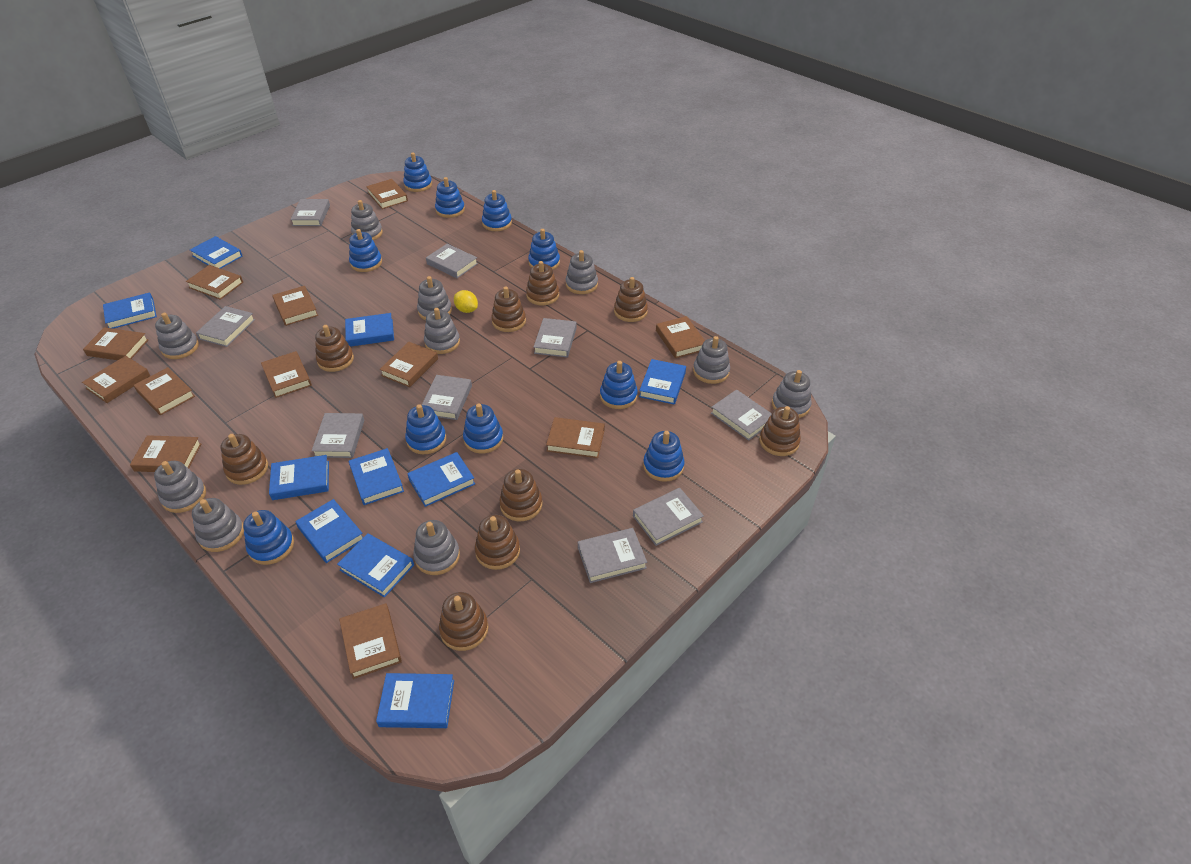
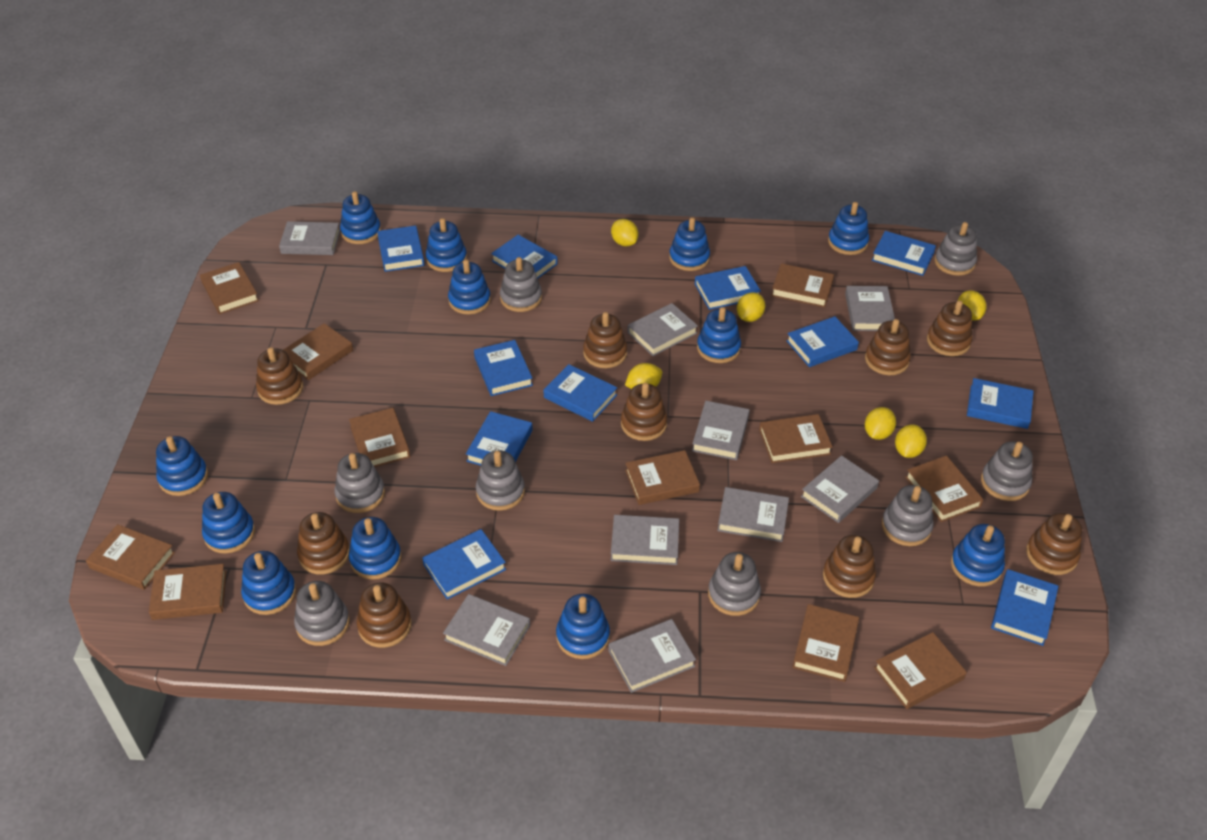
blue book: [103,292,157,329] [190,236,243,269] [269,455,329,500] [295,499,363,563] [337,534,414,598] [345,313,394,347] [349,448,404,505] [376,673,454,728] [407,452,475,507] [639,359,686,405] = 10 -> [377,226,425,272] [422,529,506,600] [466,411,533,466] [474,340,533,396] [491,235,558,279] [543,364,617,422] [695,266,761,310] [786,316,859,367] [872,231,936,276] [967,378,1034,429] [991,569,1059,646] = 11
blue stacking toy: [243,510,294,565] [349,229,382,272] [403,152,432,192] [405,404,446,454] [435,177,465,218] [463,404,503,454] [482,190,512,231] [528,229,560,270] [600,361,638,409] [643,431,685,482] = 10 -> [156,436,208,496] [202,492,255,554] [241,551,296,615] [340,191,381,244] [349,517,401,580] [426,218,467,272] [448,260,491,315] [556,594,610,659] [669,217,710,271] [697,307,741,363] [828,202,869,255] [951,524,1005,586] = 12
brown book: [82,356,150,403] [83,327,149,360] [130,435,201,472] [134,367,195,415] [186,265,243,300] [261,351,312,398] [272,286,318,326] [339,603,402,679] [366,179,408,209] [380,342,438,387] [546,417,605,458] [656,316,705,358] = 12 -> [86,524,175,590] [149,564,226,620] [200,262,259,314] [283,323,353,380] [349,408,410,467] [625,450,700,505] [759,414,833,463] [771,263,834,307] [792,604,859,682] [874,632,967,709] [905,455,983,522] = 11
grey stacking toy: [154,461,206,513] [155,313,199,359] [192,498,244,552] [351,200,383,240] [413,520,460,575] [417,276,452,320] [424,308,460,354] [565,250,598,294] [693,336,730,384] [772,370,811,418] = 10 -> [294,581,350,646] [335,453,385,513] [476,450,525,511] [500,257,542,312] [708,552,761,616] [882,485,933,546] [934,222,977,276] [981,441,1033,501] = 8
yellow lemon: [454,290,478,313] = 1 -> [611,219,639,246] [625,363,662,389] [737,293,765,322] [865,407,896,440] [895,425,927,458] [958,291,987,321] = 6

